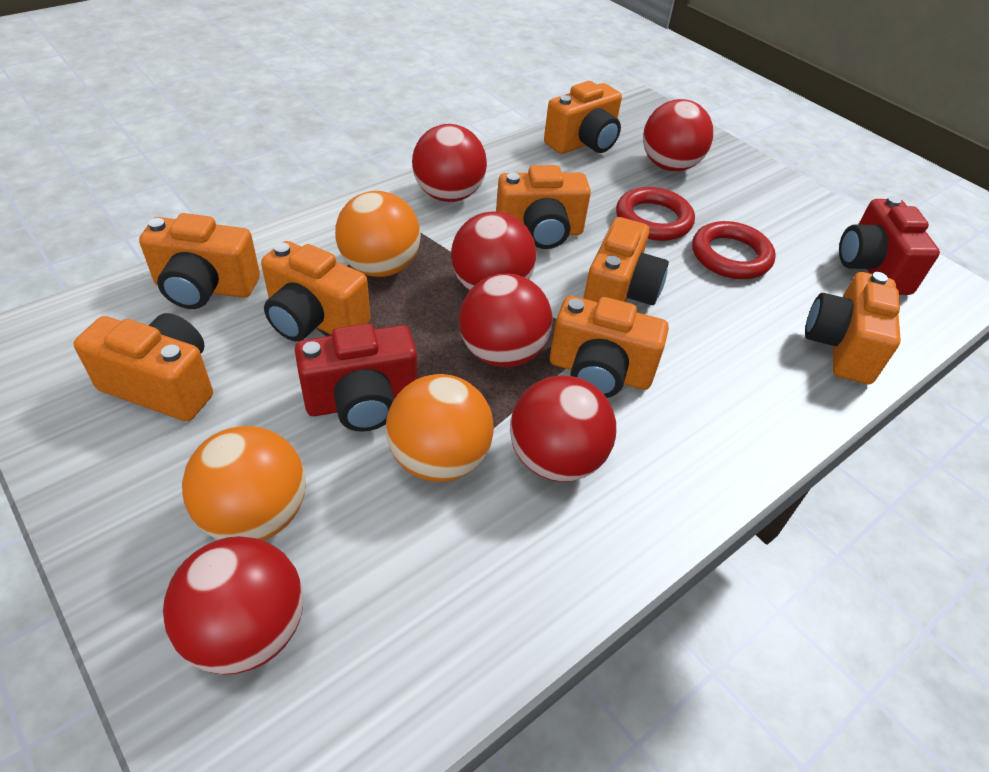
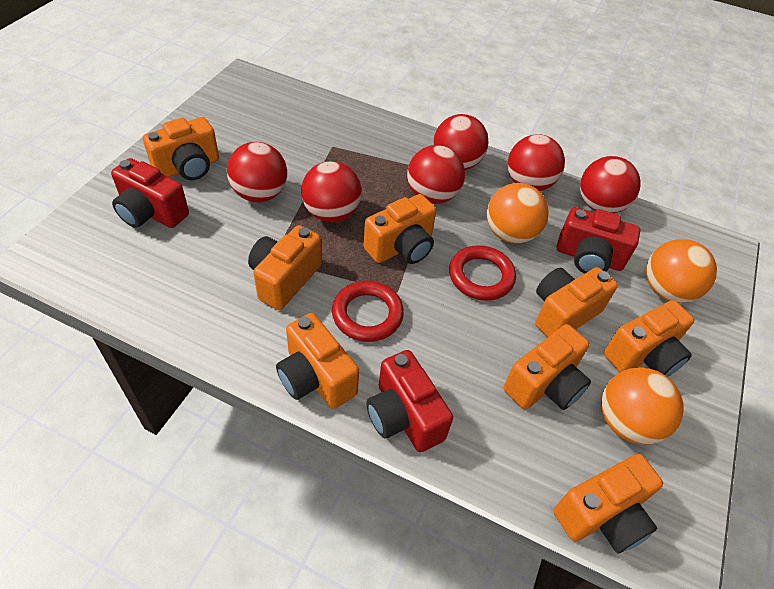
red camera: [295,324,417,432] [839,196,940,295] = 2 -> [111,158,189,228] [366,350,453,452] [557,207,640,273] = 3

